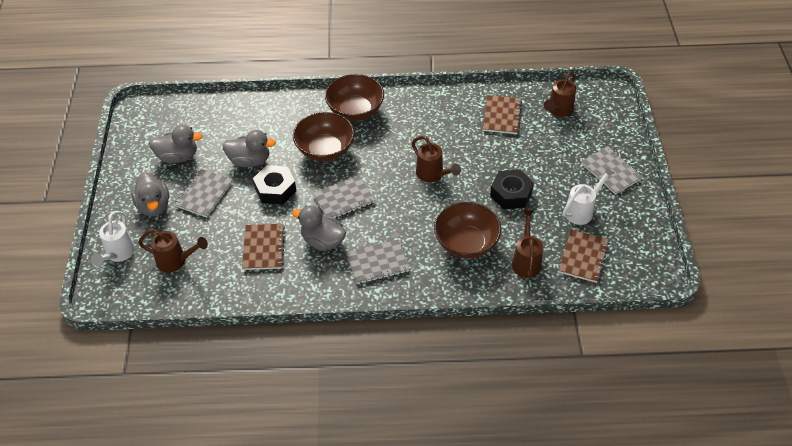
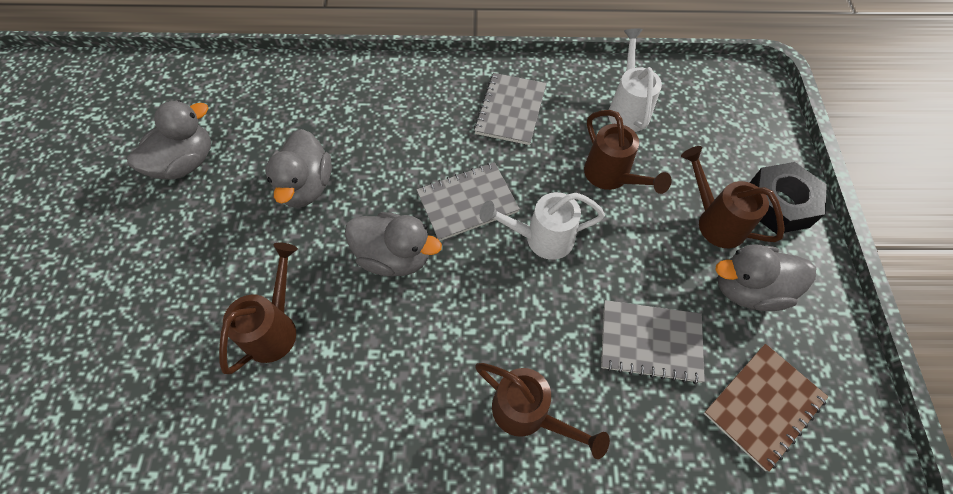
black nut: [253,165,296,205] [490,169,534,209] = 2 -> [749,162,827,234] = 1
brown bowl: [293,112,354,162] [325,74,384,121] [434,202,501,259] = 3 -> none = 0
brown notebook: [242,224,285,270] [483,95,522,134] [558,229,609,283] = 3 -> [704,344,828,472] = 1
grey notebook: [174,169,233,218] [313,175,375,218] [346,239,410,284] [581,146,643,195] = 4 -> [416,162,520,241] [474,73,546,145] [601,300,705,384] = 3

